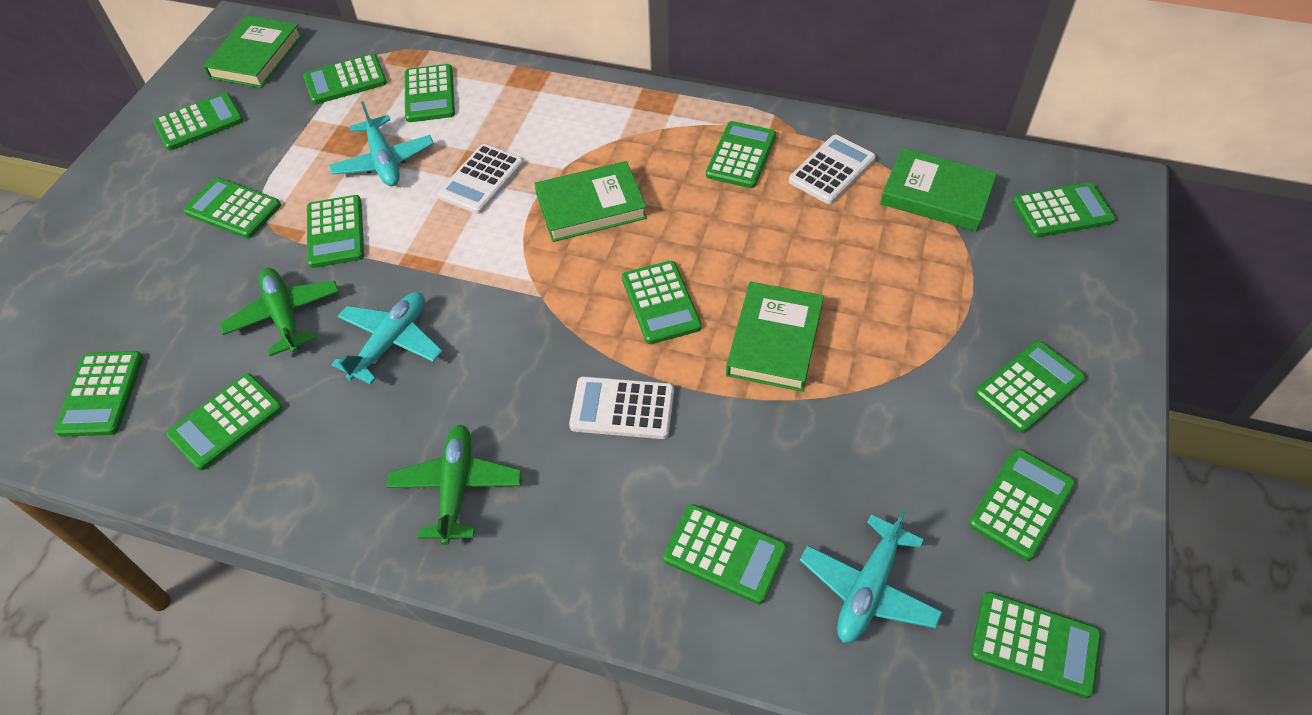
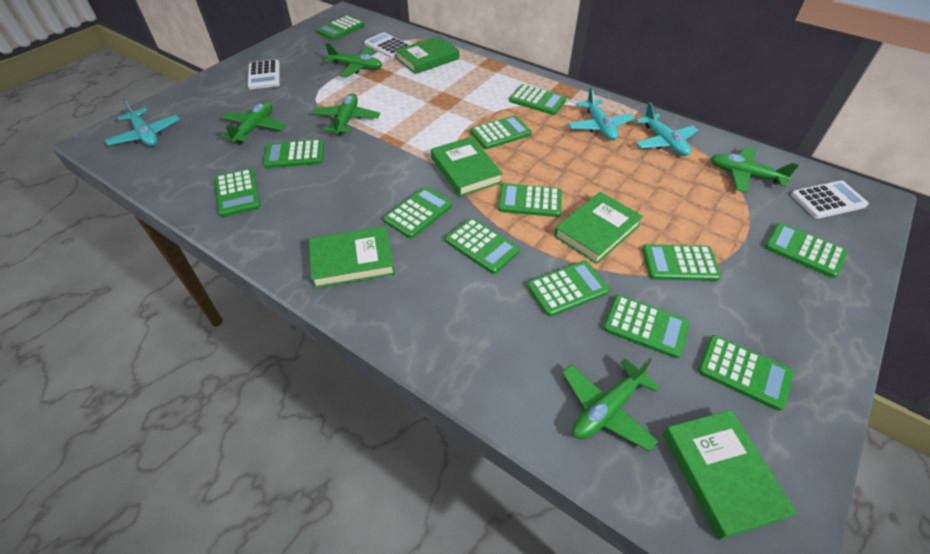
green book: [203,15,302,88] [534,161,647,242] [726,282,824,392] [880,148,997,231] = 4 -> [309,226,395,288] [395,36,459,74] [431,137,503,197] [554,192,643,264] [663,410,797,540] = 5
green calculator: [54,351,143,437] [153,92,244,150] [166,373,283,471] [183,178,281,238] [303,54,387,104] [307,195,364,268] [405,64,455,122] [622,261,702,344] [663,504,787,604] [706,121,776,188] [969,449,1076,561] [971,592,1101,698] [975,341,1085,432] [1012,182,1115,238] = 14 -> [215,169,261,217] [263,139,324,168] [317,15,364,40] [383,187,453,238] [445,218,520,274] [470,115,532,149] [498,183,562,217] [509,84,566,115] [527,261,610,317] [603,295,690,358] [642,244,721,281] [698,335,793,411] [765,223,847,278] = 13
green plane: [220,268,339,356] [387,425,522,545] = 2 -> [221,102,286,144] [312,93,380,136] [325,43,382,78] [562,358,660,451] [711,146,799,193] = 5

